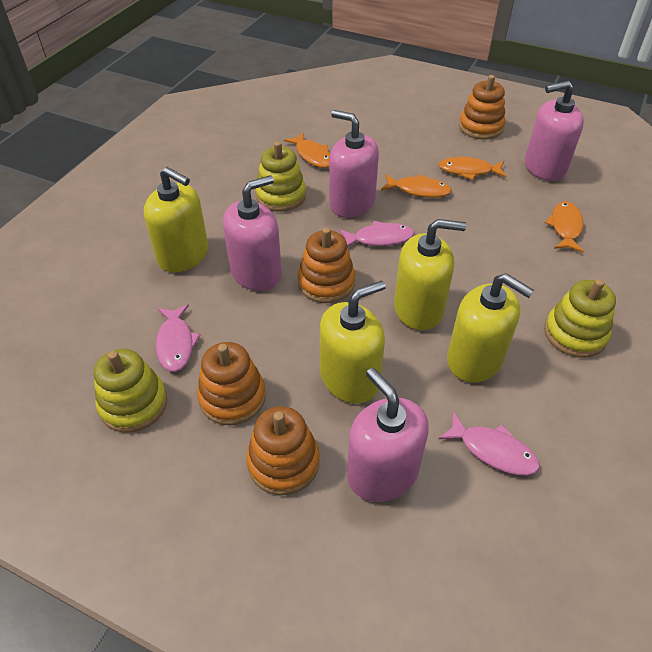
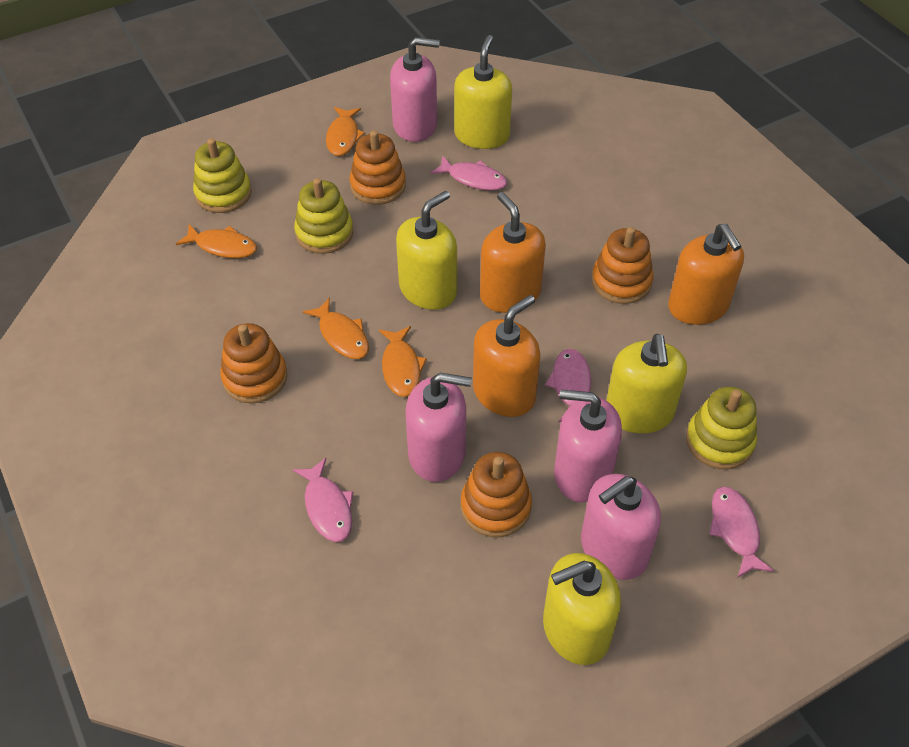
orange soap dispenser: none = 0 -> [473,295,540,417] [480,192,546,313] [668,224,744,325] = 3
pink fish: [156,304,201,372] [339,221,414,247] [438,412,540,476] = 3 -> [293,458,353,542] [430,155,507,190] [545,349,591,423] [709,487,774,578] = 4

